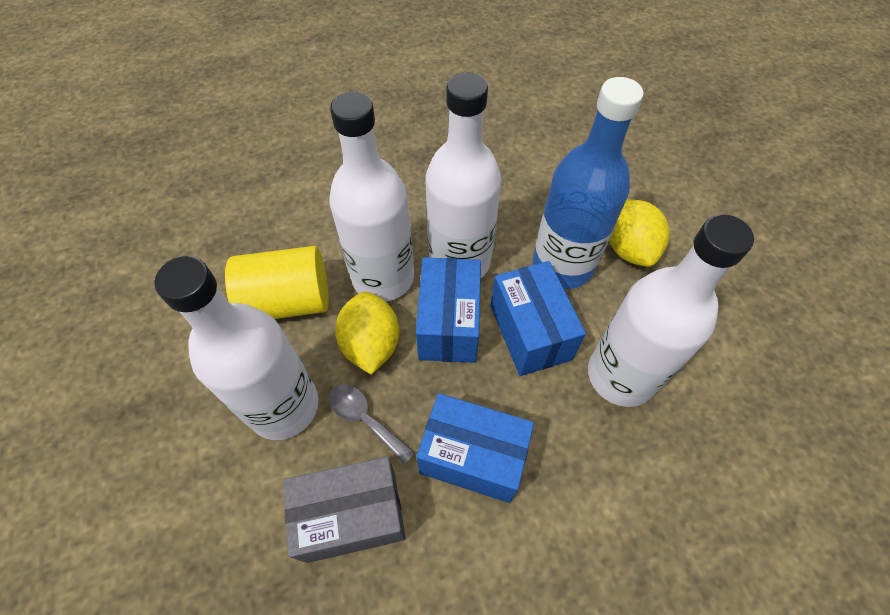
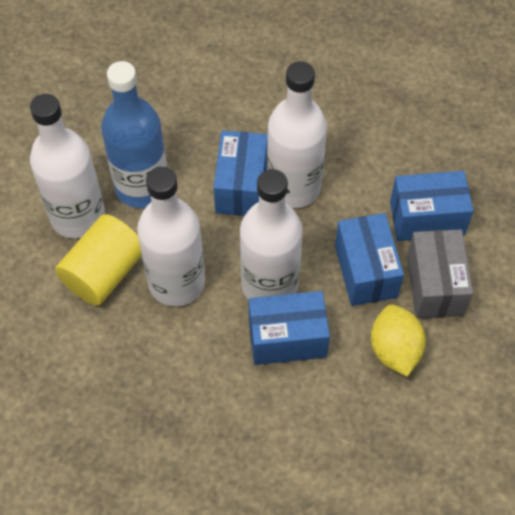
blue box: [416,257,481,363] [416,393,534,503] [490,261,586,376] = 3 -> [214,131,268,216] [249,291,330,365] [335,213,404,306] [390,171,474,241] = 4
grey spoon: [329,384,415,464] = 1 -> none = 0
yellow lemon: [335,291,399,374] [609,199,670,267] = 2 -> [371,304,426,377] = 1

